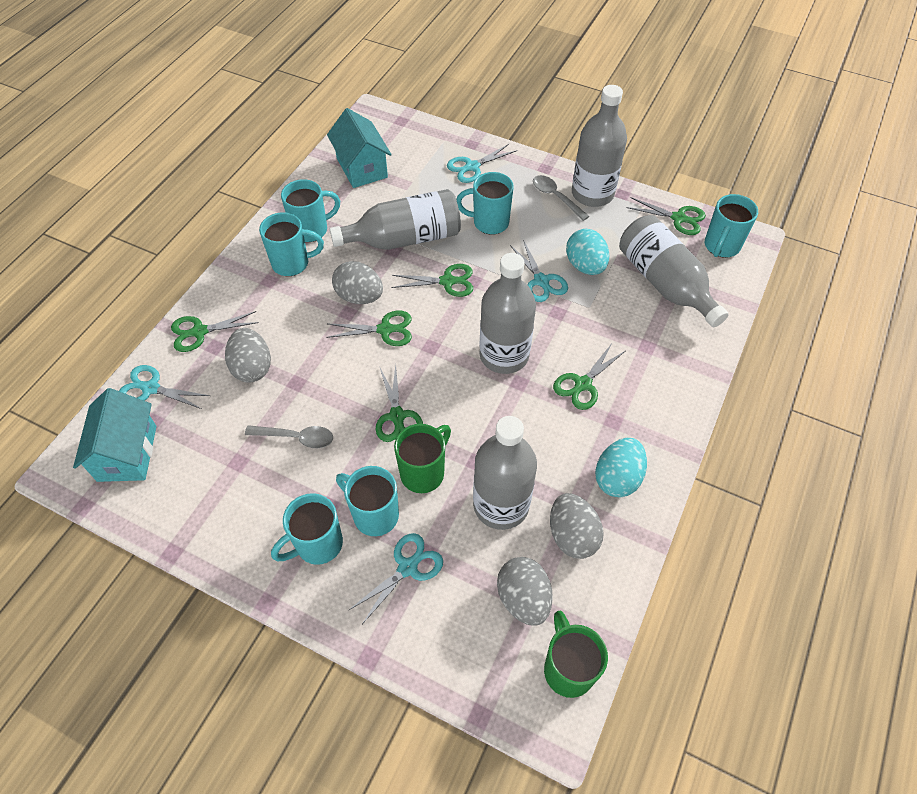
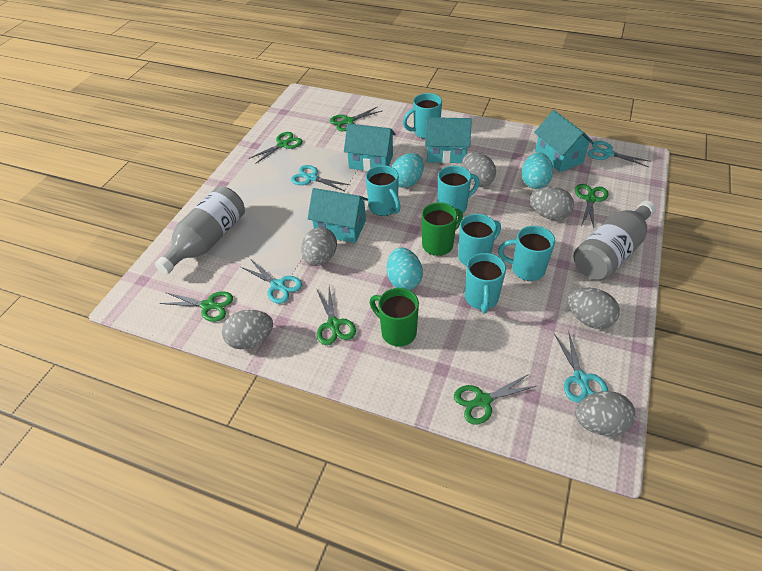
grey bottle: [330,189,461,250] [473,416,537,530] [479,253,536,374] [572,85,627,207] [619,215,729,327] = 5 -> [155,186,245,275] [573,201,656,281] = 2
grey egg: [225,328,271,383] [332,261,383,304] [497,557,553,626] [550,493,604,559] = 4 -> [222,310,273,349] [301,227,337,266] [462,152,496,187] [530,187,574,220] [568,288,620,329] [575,391,636,436] = 6
grey spoon: [245,425,333,448] [533,175,589,221] = 2 -> none = 0
turquoise egg: [566,229,610,275] [595,438,647,498] = 2 -> [387,247,423,290] [392,153,424,188] [522,153,553,189] = 3
turquoise house: [73,388,157,482] [327,108,392,188] = 2 -> [308,188,368,243] [344,124,396,171] [425,117,472,163] [534,110,594,172] = 4

